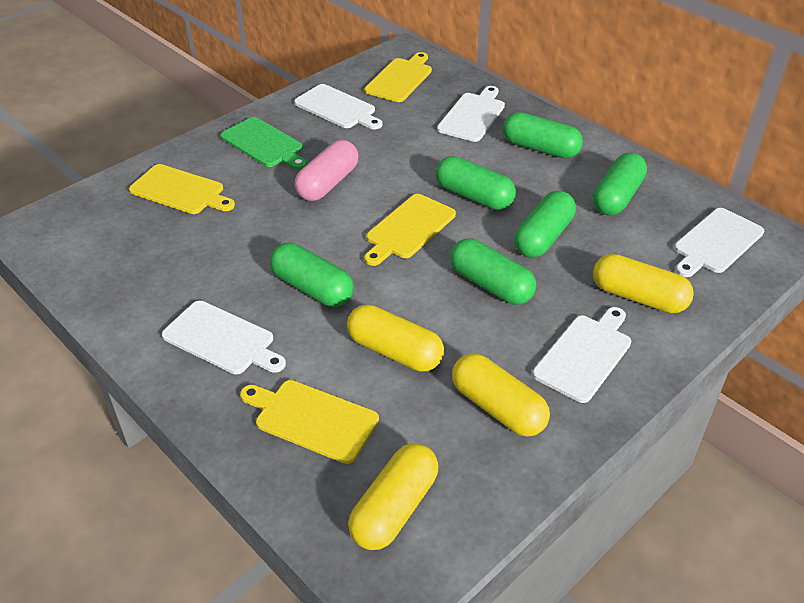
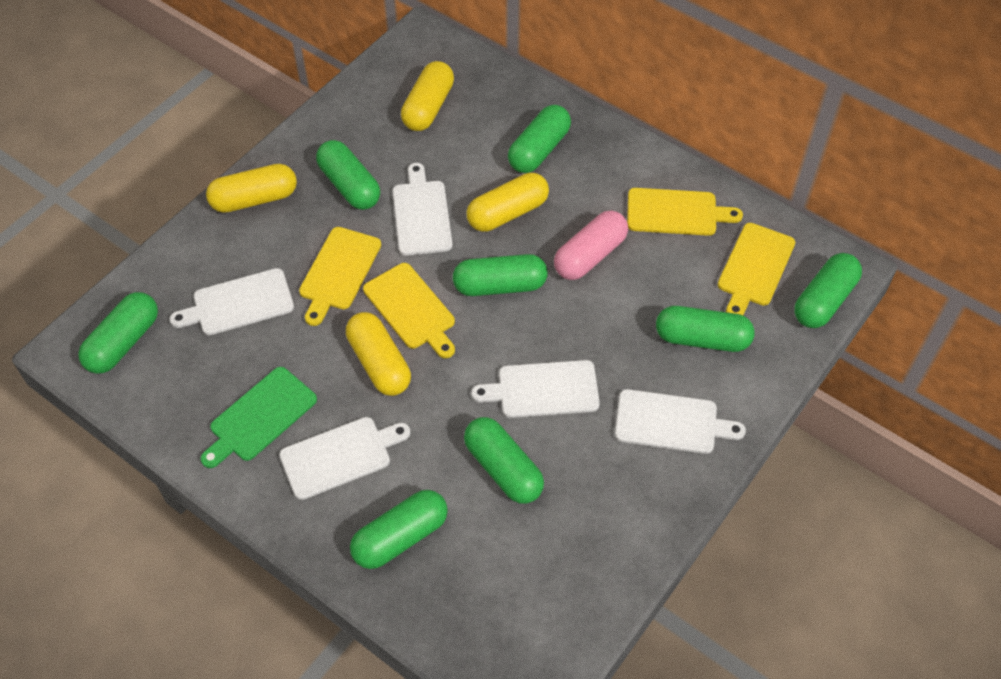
green capsule: [270,243,354,307] [435,156,516,210] [450,238,537,305] [503,112,583,158] [514,191,576,258] [593,153,647,216] = 6 -> [78,292,158,374] [316,140,380,210] [350,490,448,569] [453,254,548,296] [464,417,544,504] [508,105,571,173] [656,306,755,352] [794,253,862,328] = 8

